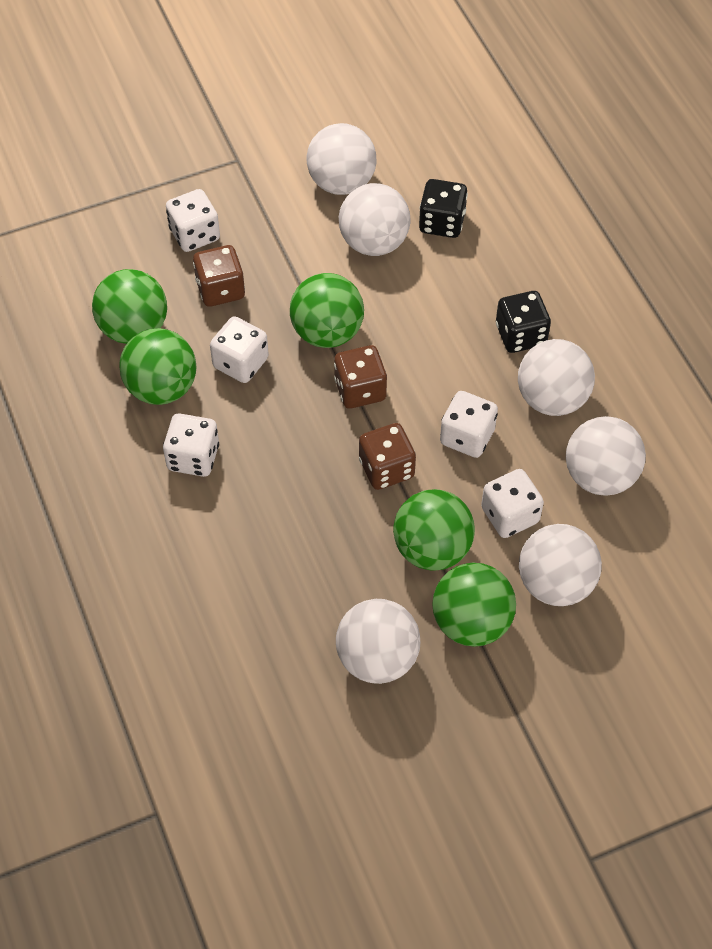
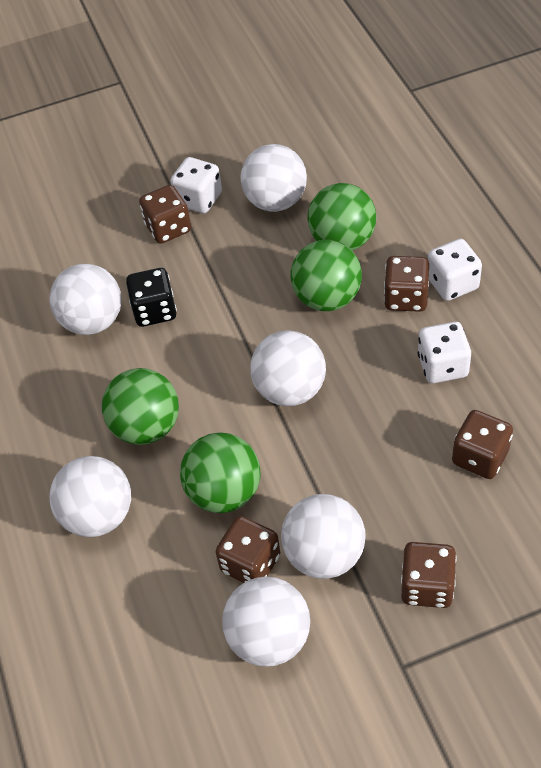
black dice: [419,179,468,238] [496,291,551,353] = 2 -> [126,268,177,327] = 1
brown dice: [193,245,245,307] [334,345,387,409] [359,423,416,490] = 3 -> [139,185,191,244] [215,516,280,583] [384,256,429,312] [401,542,457,608] [452,410,513,479] = 5
green ball: [92,269,167,344] [119,328,196,405] [290,273,364,348] [393,489,475,571] [432,563,516,647] = 5 -> [102,368,179,445] [180,433,261,513] [291,240,362,311] [307,183,376,251] = 4
white dice: [163,413,219,477] [166,189,220,252] [210,316,269,383] [440,391,498,458] [481,469,544,538] = 5 -> [170,157,222,213] [417,322,471,383] [428,239,482,301] = 3

